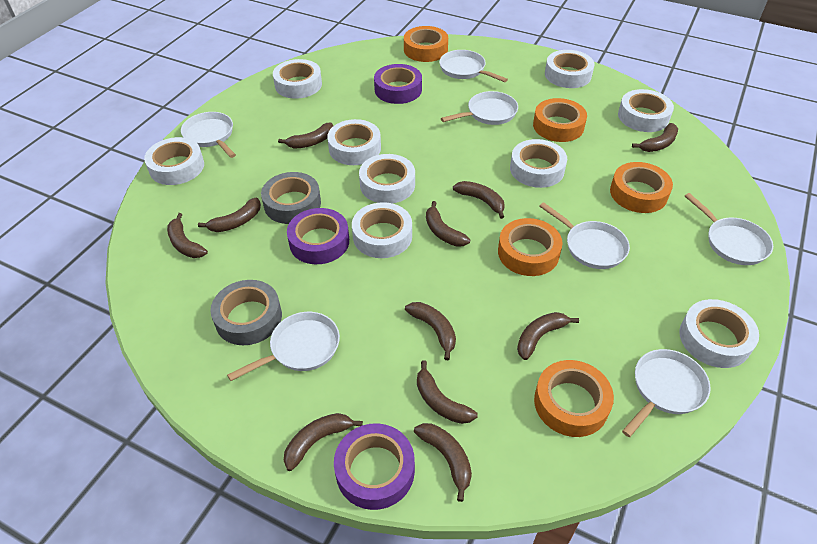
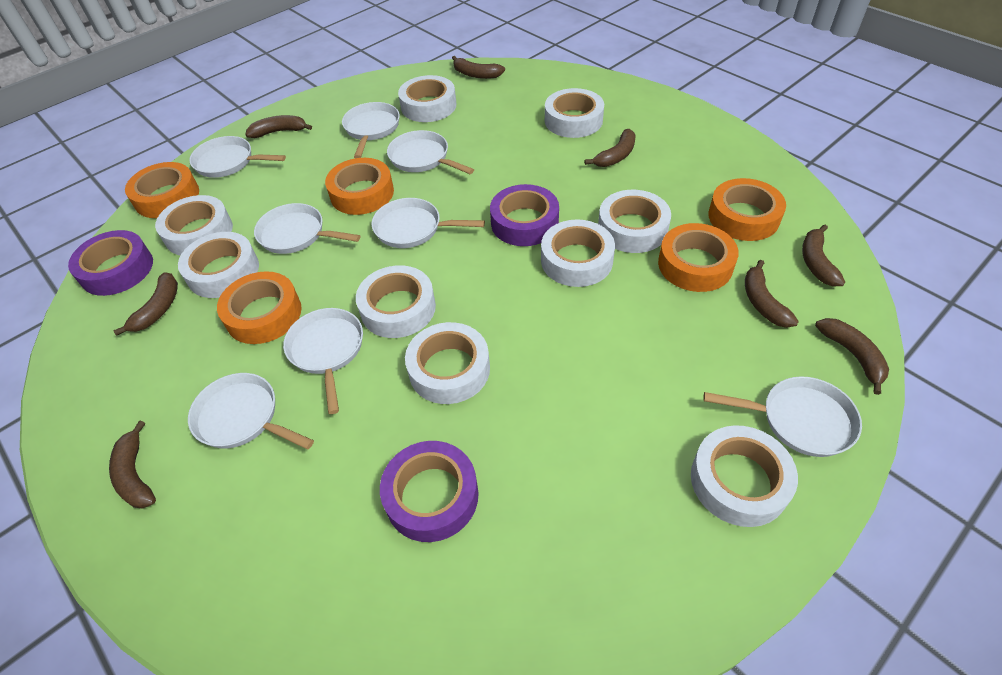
brown banana: [167,213,208,258] [198,197,261,232] [278,123,333,149] [284,413,363,471] [405,302,456,360] [414,423,472,502] [417,360,477,424] [426,201,470,247] [453,181,505,219] [517,312,579,360] [632,123,678,152] = 11 -> [109,420,156,508] [113,272,178,336] [245,115,312,138] [452,56,505,79] [584,129,636,167] [745,260,799,328] [802,224,845,286] [815,318,889,395] = 8
grey tape: [210,280,282,345] [261,172,321,224] = 2 -> none = 0
white pan: [181,112,236,158] [227,312,340,381] [439,50,508,82] [441,91,518,125] [539,202,630,269] [622,349,711,437] [685,193,773,265] = 7 -> [188,373,314,449] [189,136,286,178] [254,203,361,254] [283,308,363,414] [342,102,400,158] [372,198,485,248] [387,130,474,174] [703,376,862,457] = 8

